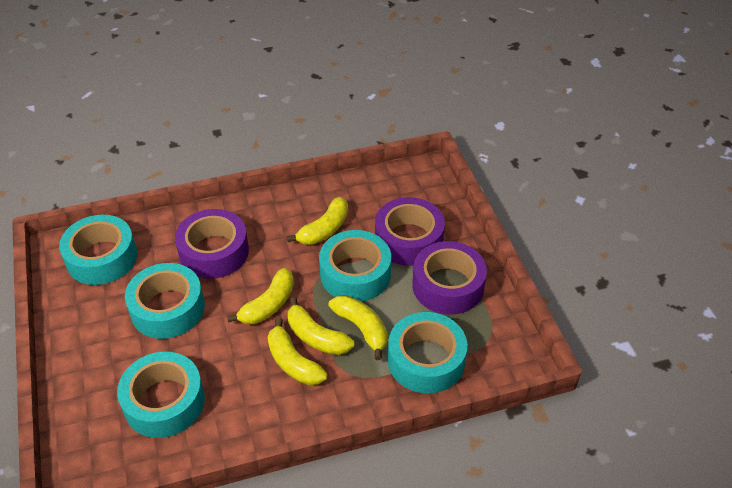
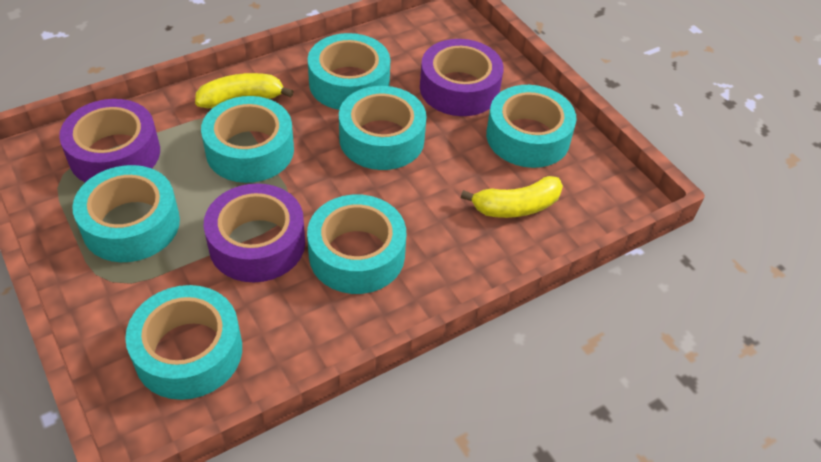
turquoise tape: [59,215,137,285] [117,352,205,438] [125,263,205,339] [319,230,391,302] [388,312,467,394] = 5 -> [72,165,180,262] [125,285,242,400] [201,96,294,183] [307,195,406,294] [308,33,390,110] [339,86,426,170] [486,85,576,168] = 7
yellow banana: [227,268,294,324] [267,318,327,385] [287,197,348,245] [288,297,354,355] [328,295,388,360] = 5 -> [195,73,294,108] [461,176,563,218] = 2

